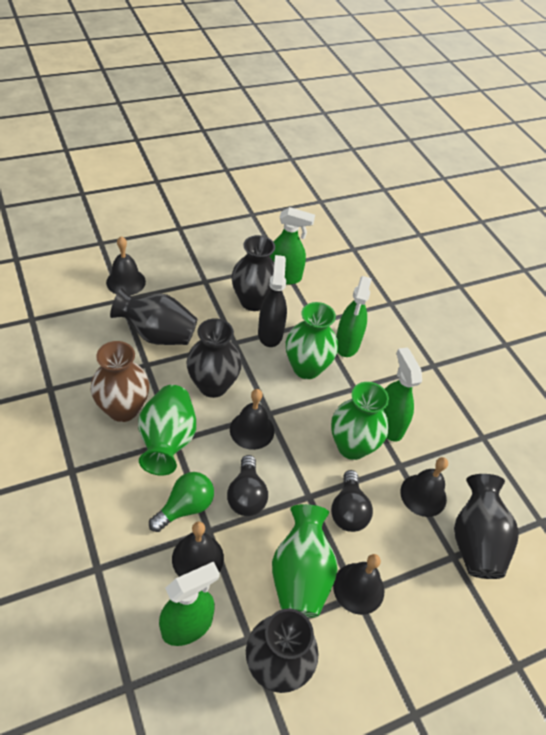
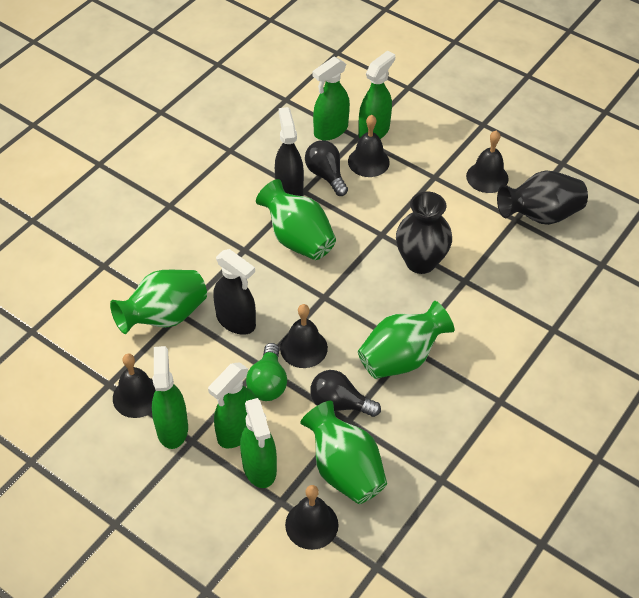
black spray bottle: [258,255,287,347] = 1 -> [213,249,256,335] [275,107,304,196] = 2
black vase: [110,288,197,345] [186,318,242,398] [231,235,275,311] [246,608,318,693] [454,474,519,579] = 5 -> [396,191,452,274] [497,170,588,225] = 2
brown vase: [91,341,149,422] = 1 -> none = 0
green spray bottle: [159,562,220,646] [270,207,315,285] [336,276,372,357] [384,347,422,442] = 4 -> [152,346,188,449] [208,362,256,449] [240,398,277,488] [313,56,350,141] [358,50,395,139] = 5

